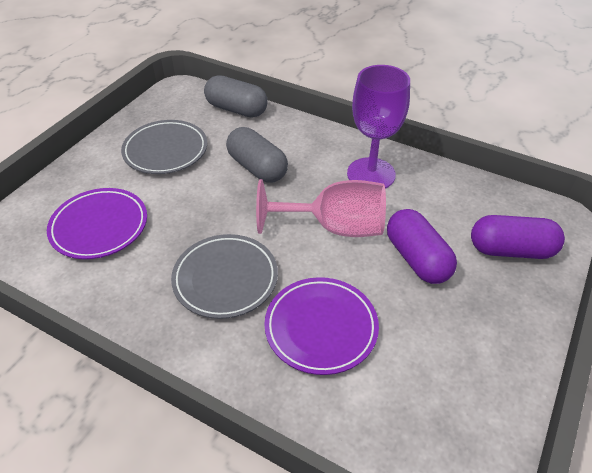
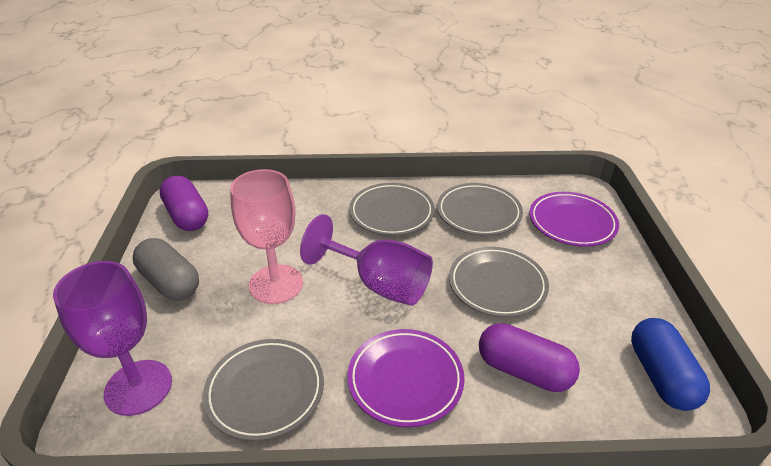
blue capsule: none = 0 -> [631,318,710,411] = 1
grey capsule: [204,75,268,117] [226,127,288,183] = 2 -> [133,238,199,301] = 1
grey plate: [121,120,207,174] [171,234,278,319] = 2 -> [203,339,324,441] [349,183,435,235] [437,183,523,236] [449,247,549,317] = 4
purple goblet: [347,65,410,189] = 1 -> [53,261,172,416] [300,214,433,306] = 2

